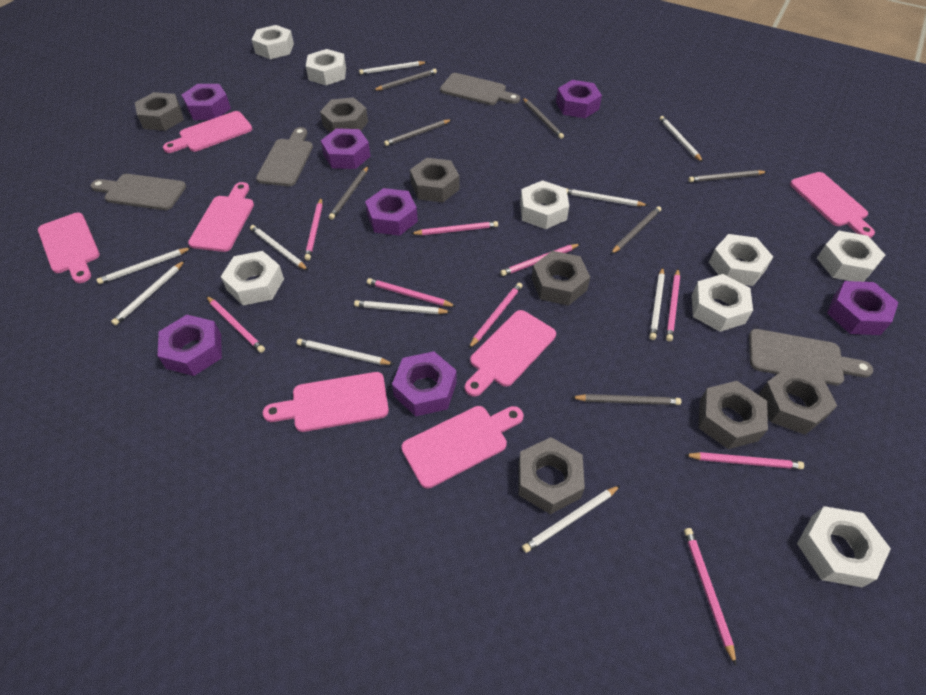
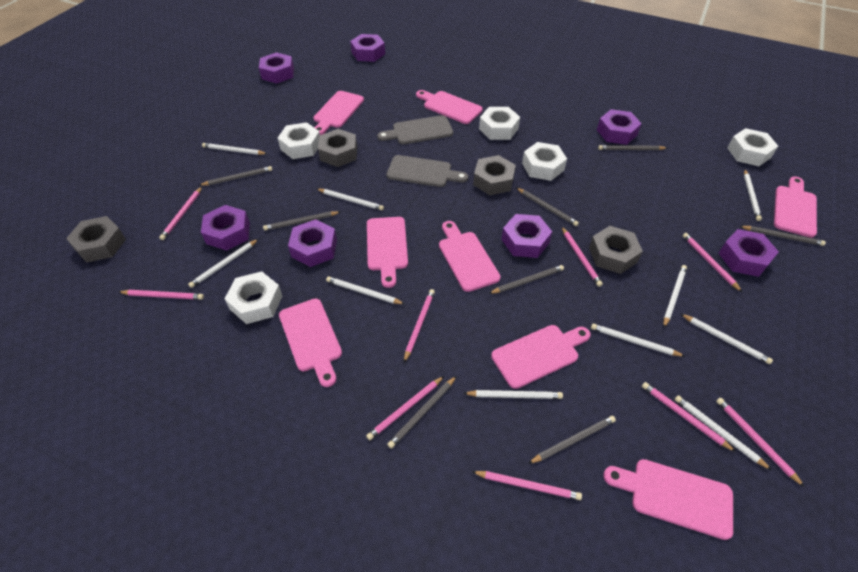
grey cutting board: [91,174,186,210] [256,127,313,186] [440,73,520,105] [749,329,873,385] = 4 -> [377,115,453,144] [387,155,468,187] = 2
grey nut: [135,92,184,131] [320,98,368,133] [410,158,459,202] [519,437,585,514] [532,251,590,306] [699,381,768,449] [759,366,837,435] = 7 -> [66,216,126,262] [318,129,357,167] [473,155,516,195] [589,226,643,274] = 4
grey pencil: [329,166,369,220] [373,69,437,91] [384,119,451,146] [523,98,564,139] [571,394,681,405] [611,206,661,254] [688,170,767,182] = 7 -> [200,166,272,186] [263,211,340,231] [387,376,456,449] [488,265,564,294] [517,188,579,226] [528,416,616,464] [598,145,667,150] [740,226,826,246] = 8
pink cutting board: [38,213,100,283] [163,111,252,153] [188,182,254,252] [263,372,389,432] [401,406,523,489] [465,310,556,397] [790,172,875,238] = 7 -> [279,299,342,387] [313,91,364,135] [367,217,408,288] [416,90,483,124] [439,221,501,292] [491,325,591,389] [603,459,733,540] [774,177,817,238] = 8
white nut: [221,251,284,306] [252,25,294,59] [306,49,346,85] [520,180,569,229] [692,274,753,332] [709,234,773,286] [797,506,891,587] [817,231,885,282] = 8 -> [225,271,282,324] [278,122,320,159] [479,107,520,140] [522,142,567,181] [727,128,778,166] = 5

